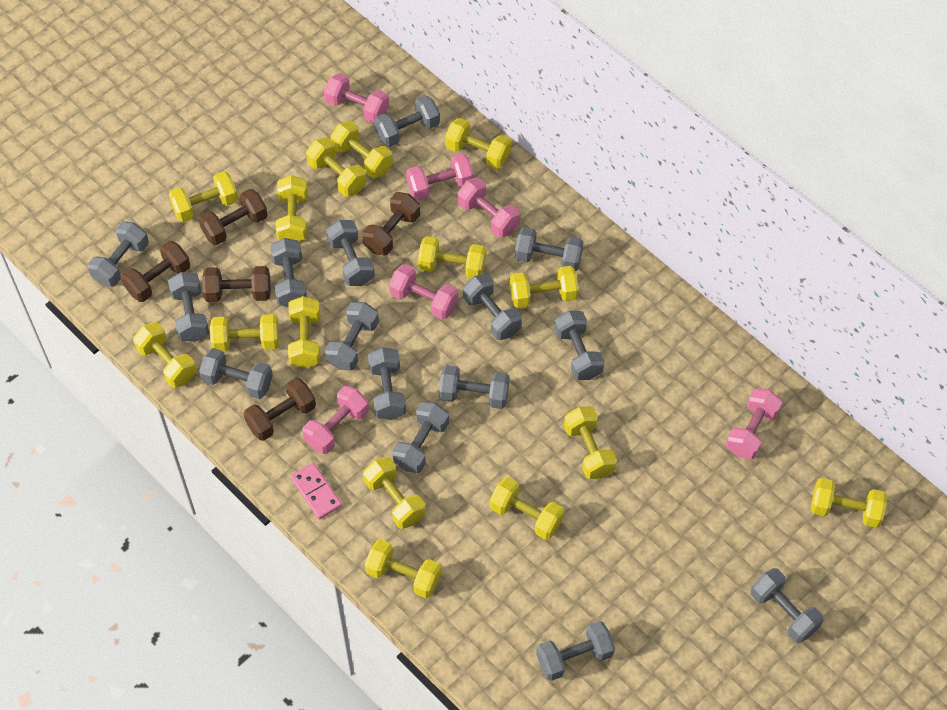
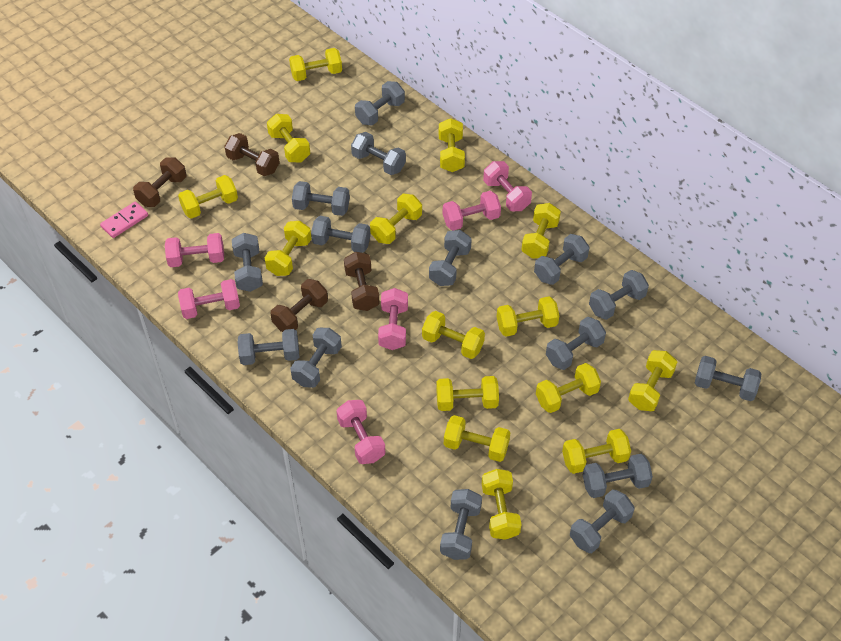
brown dumbbell: [121,241,190,302] [199,189,268,245] [202,266,271,302] [244,378,316,441] [362,192,420,256] = 5 -> [133,157,186,207] [224,133,280,176] [270,279,328,332] [344,252,380,311] = 4

